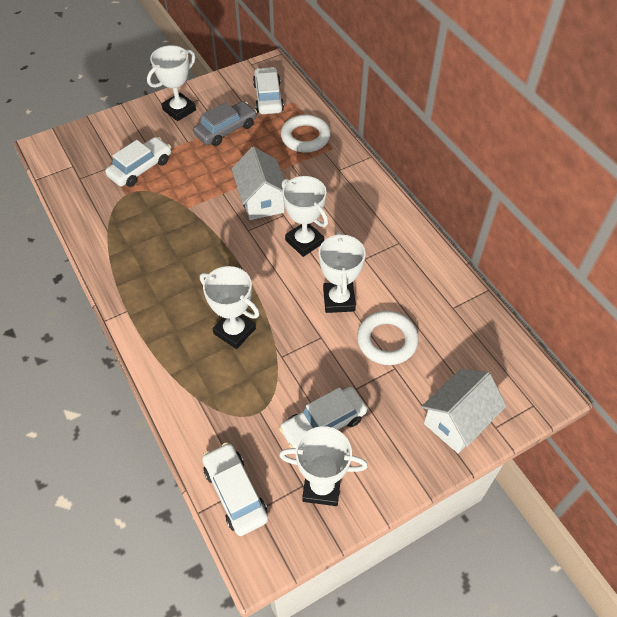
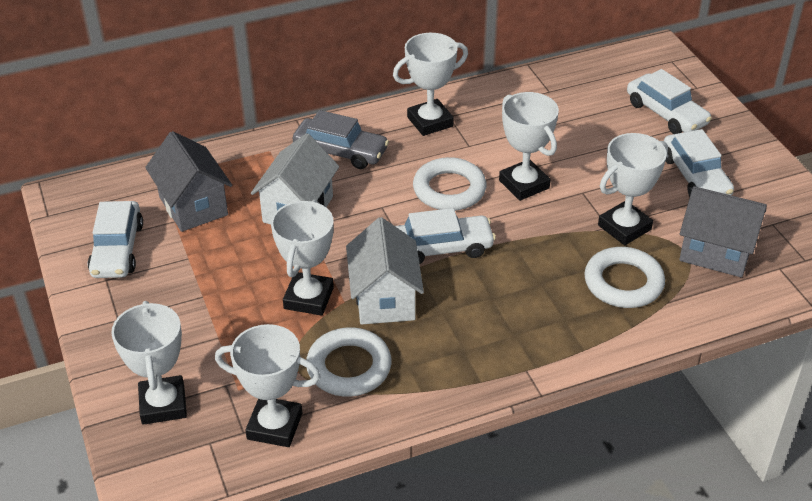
grey house: none = 0 -> [145,131,232,232] [679,186,767,277] = 2
white ring: [281,115,330,153] [357,311,419,365] = 2 -> [306,327,392,397] [413,157,487,211] [584,247,665,308] = 3
white trophy: [147,45,196,121] [200,266,260,349] [279,426,368,506] [282,176,328,257] [319,232,366,313] = 5 -> [111,301,187,425] [215,324,321,447] [271,200,334,316] [393,33,468,136] [499,92,559,201] [598,133,668,245] = 6

